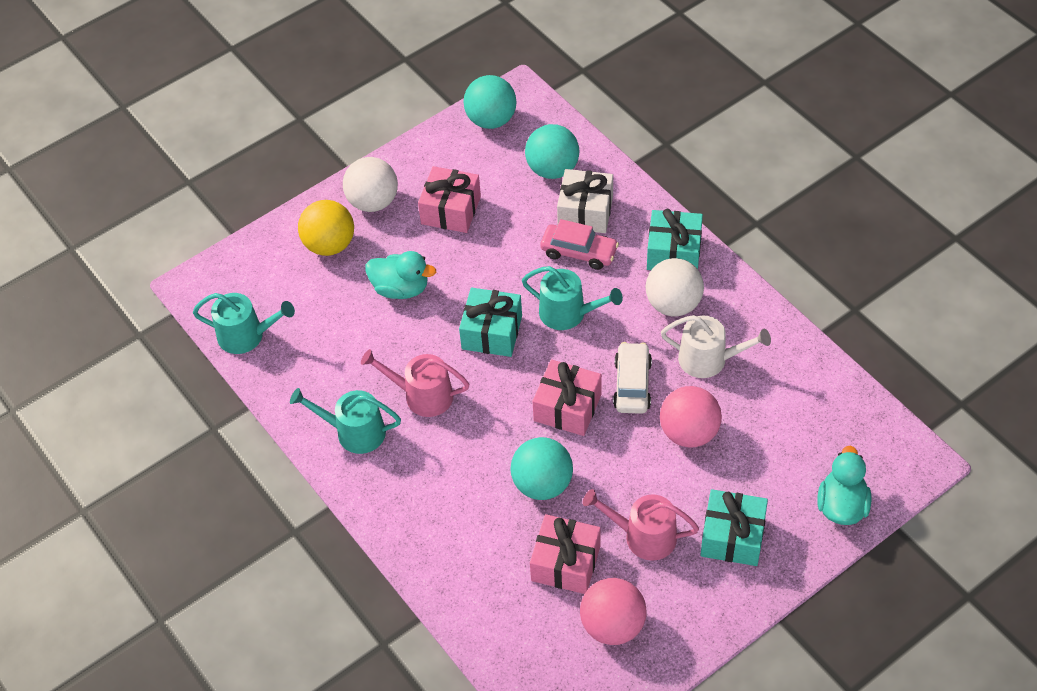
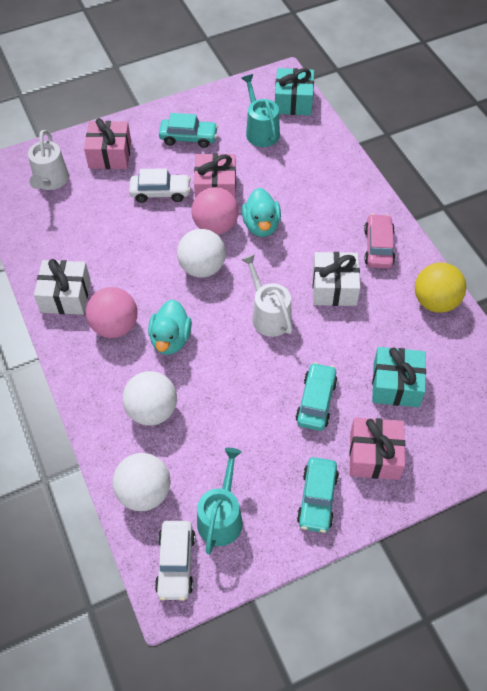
pink watering can: [361,349,469,417] [583,489,699,561] = 2 -> none = 0
turquoise ball: [463,75,517,129] [511,437,573,500] [525,124,579,179] = 3 -> none = 0
turquoise car: none = 0 -> [159,113,218,148] [295,362,338,431] [297,457,339,533] = 3
turquoise gift: [459,288,522,357] [647,209,703,270] [700,489,768,566] = 3 -> [275,68,314,116] [372,347,426,407] = 2
turquoise watering can: [193,293,295,354] [290,388,401,454] [522,266,623,330] = 3 -> [197,448,243,554] [241,74,280,147] = 2
white ball: [343,157,398,212] [645,258,704,317] = 2 -> [113,453,171,511] [123,371,177,426] [177,229,226,278] = 3
white car: [613,342,652,414] = 1 -> [129,168,191,203] [155,521,195,601] = 2
white gift: [557,169,613,233] = 1 -> [34,259,91,315] [313,252,360,306] = 2
white watering can: [661,315,771,378] = 1 -> [28,130,69,190] [241,254,292,337] = 2

